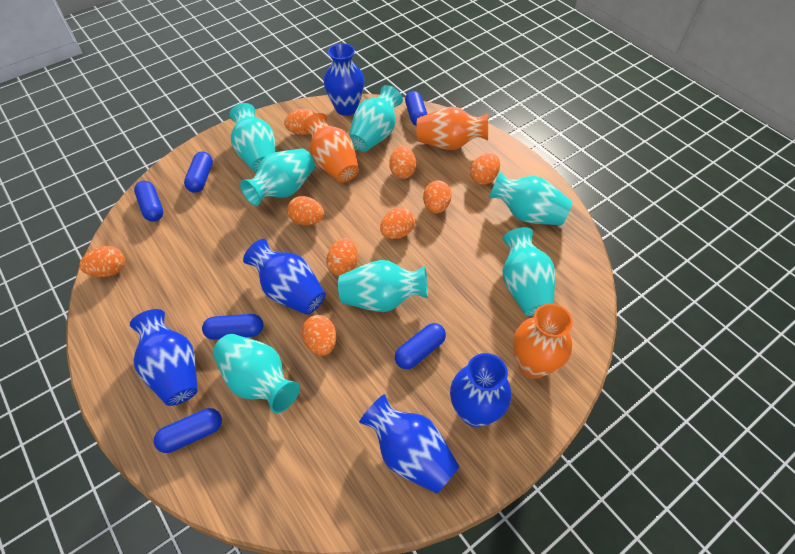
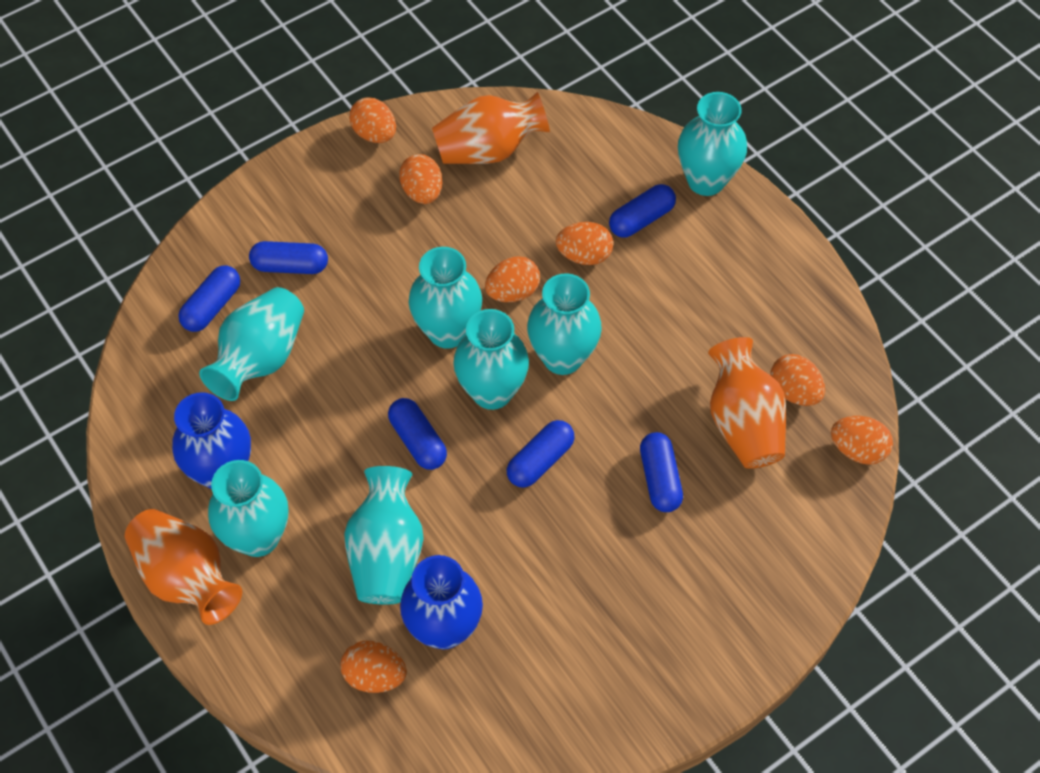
blue vase: [130,309,198,406] [243,239,326,315] [324,43,365,116] [359,394,460,494] [450,353,511,427] = 5 -> [172,392,251,489] [400,555,483,649] = 2
orange egg: [79,246,125,277] [284,109,315,135] [287,196,324,225] [302,315,336,356] [326,238,358,276] [380,207,415,239] [389,146,416,179] [423,181,452,213] [470,153,500,185] = 9 -> [340,641,407,693] [349,97,396,143] [399,154,442,204] [485,256,540,302] [556,222,613,265] [770,354,825,406] [831,416,893,465] = 7

